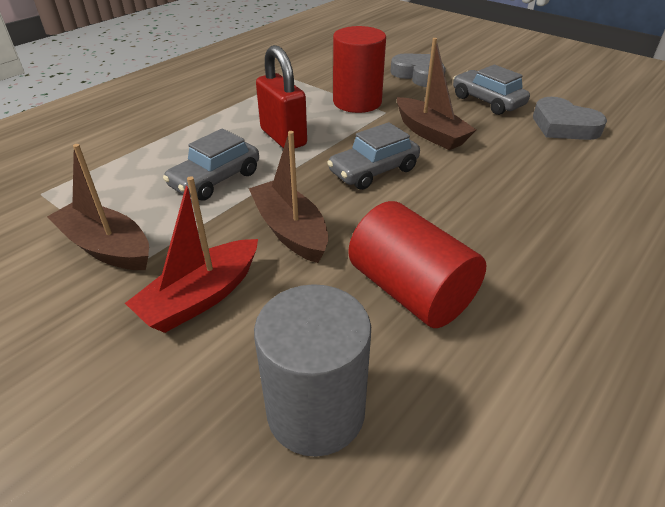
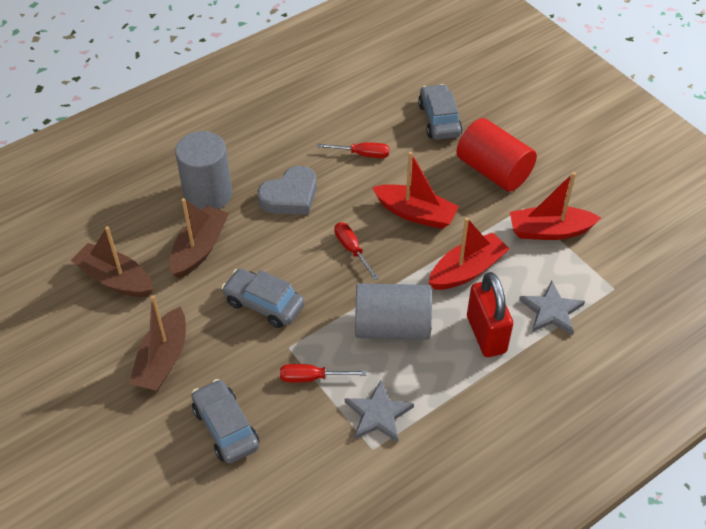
grey cylinder: [254,284,371,457] = 1 -> [175,131,232,210] [355,283,432,339] = 2
grey heart: [390,53,446,87] [533,97,607,140] = 2 -> [258,166,317,215] = 1
grey star: none = 0 -> [345,380,414,442] [519,281,585,335] = 2
red boat: [125,176,258,333] = 1 -> [372,152,459,229] [429,218,510,290] [510,172,601,240] = 3
red cylinder: [333,26,386,113] [349,201,486,328] = 2 -> [457,118,537,192] = 1
red screwdriver: none = 0 -> [280,364,367,383] [317,142,389,158] [334,222,379,280] = 3

